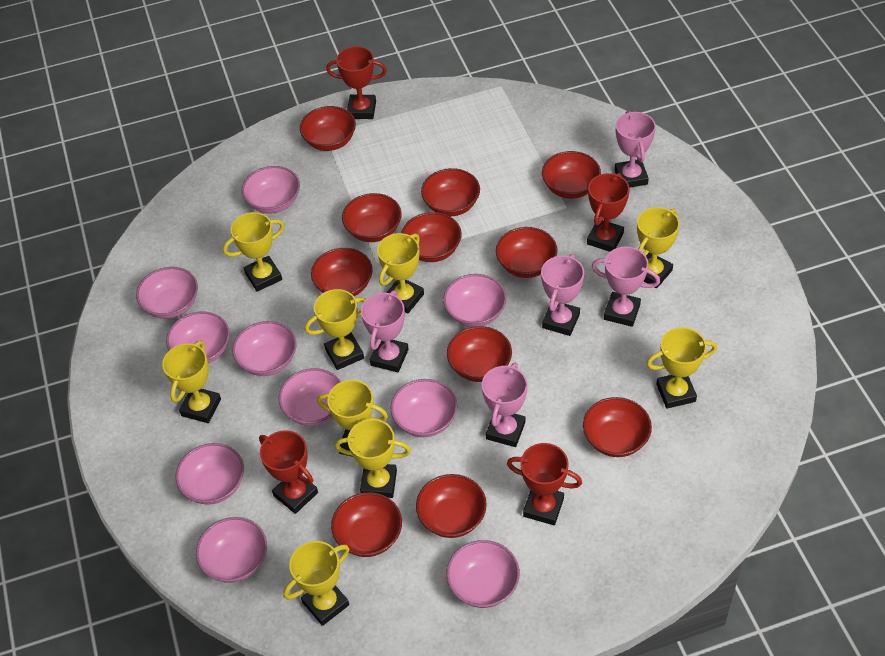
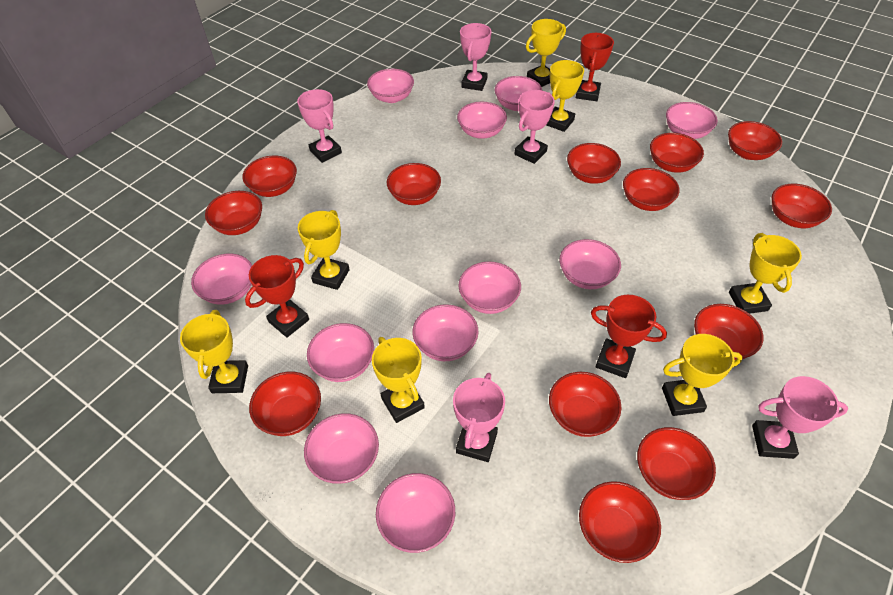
pink bowl: [136,267,198,319] [166,312,230,364] [176,443,244,505] [196,517,267,583] [232,321,297,376] [242,166,300,213] [278,368,341,426] [391,379,457,437] [443,274,507,327] [446,540,520,608] = 10 -> [191,254,253,305] [304,413,379,484] [307,323,374,382] [367,69,414,103] [376,473,455,553] [413,305,479,361] [457,102,507,139] [459,262,521,314] [495,76,542,111] [559,239,621,289] [666,102,718,139] = 11
red bowl: [300,106,356,151] [311,248,373,296] [331,492,402,557] [342,193,402,242] [401,212,462,262] [416,474,487,538] [421,168,480,217] [447,326,512,382] [496,227,557,278] [542,151,601,199] [583,397,652,457] = 11 -> [205,191,262,235] [242,156,297,197] [249,372,321,436] [387,163,441,205] [549,372,622,437] [567,143,621,184] [579,481,661,563] [623,168,679,211] [637,427,716,500] [650,133,704,173] [694,304,763,360] [728,121,782,160] [772,184,832,228] = 13
red trophy: [259,430,318,514] [326,46,387,119] [507,443,582,525] [587,173,630,252] = 4 -> [245,255,309,338] [576,33,614,101] [591,295,667,378] = 3
yellow trophy: [162,341,221,423] [223,212,285,292] [284,541,349,626] [305,289,366,370] [317,380,388,457] [335,419,411,498] [377,233,424,313] [637,207,680,288] [646,327,717,409] = 9 -> [180,310,248,393] [298,210,350,290] [372,337,425,423] [526,19,566,87] [546,60,584,132] [662,334,743,416] [729,233,802,314] = 7

